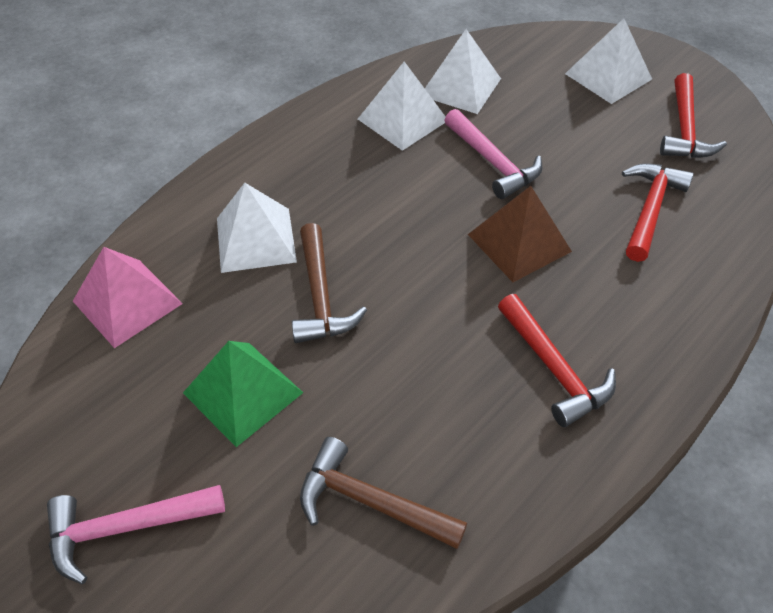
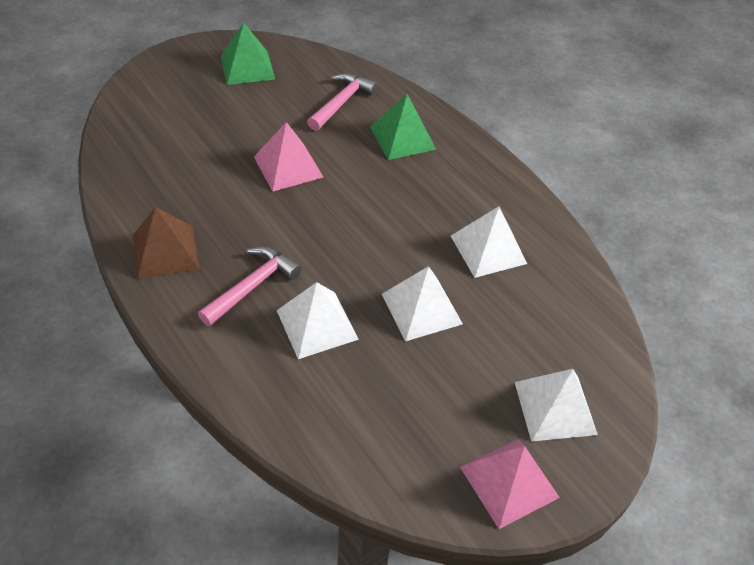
brown hammer: [292,223,367,343] [300,437,467,549] = 2 -> none = 0
green pyramid: [183,341,303,447] = 1 -> [221,23,275,85] [370,94,436,160] = 2
pink pyramid: [73,247,183,348] = 1 -> [254,122,323,192] [460,439,560,529] = 2
red hammer: [498,294,616,427] [622,163,694,262] [660,73,727,158] = 3 -> none = 0

